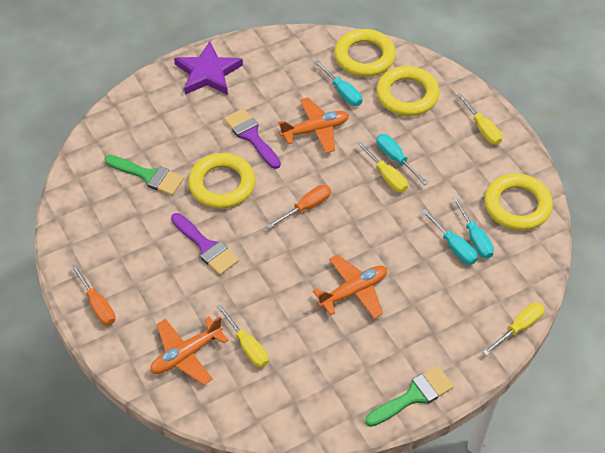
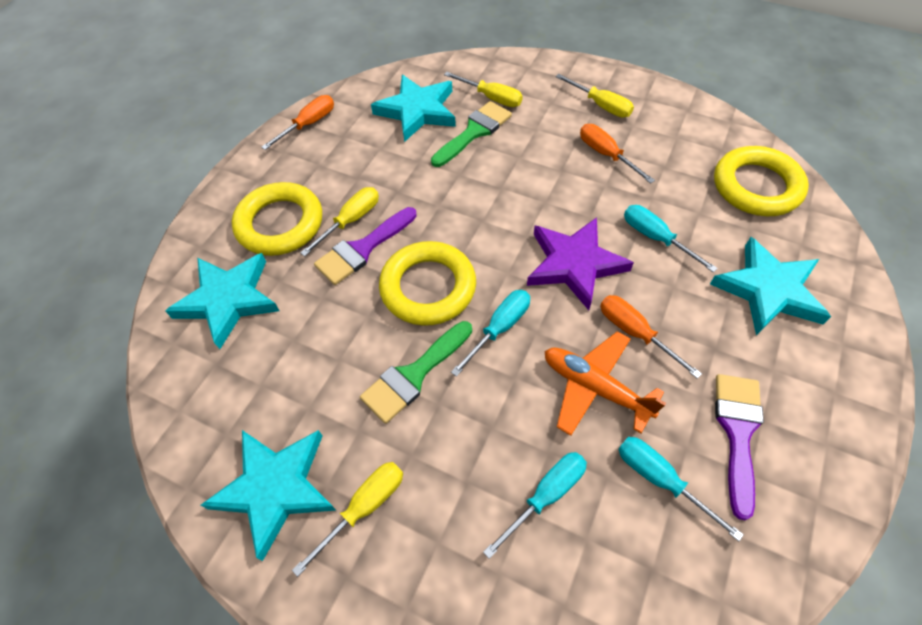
orange plane: [150,317,228,385] [278,97,349,153] [313,254,387,319] = 3 -> [545,331,666,436] = 1
orange screwdriver: [71,264,115,325] [267,185,331,229] = 2 -> [261,95,334,150] [580,124,655,184] [600,295,702,379] = 3
turquoise star: none = 0 -> [165,253,280,349] [201,430,336,561] [371,75,456,142] [710,237,831,335] = 4
yellow ring: [188,153,255,209] [334,29,396,77] [376,66,439,116] [484,173,553,231] = 4 -> [232,182,322,256] [379,241,476,326] [714,146,809,216] = 3

